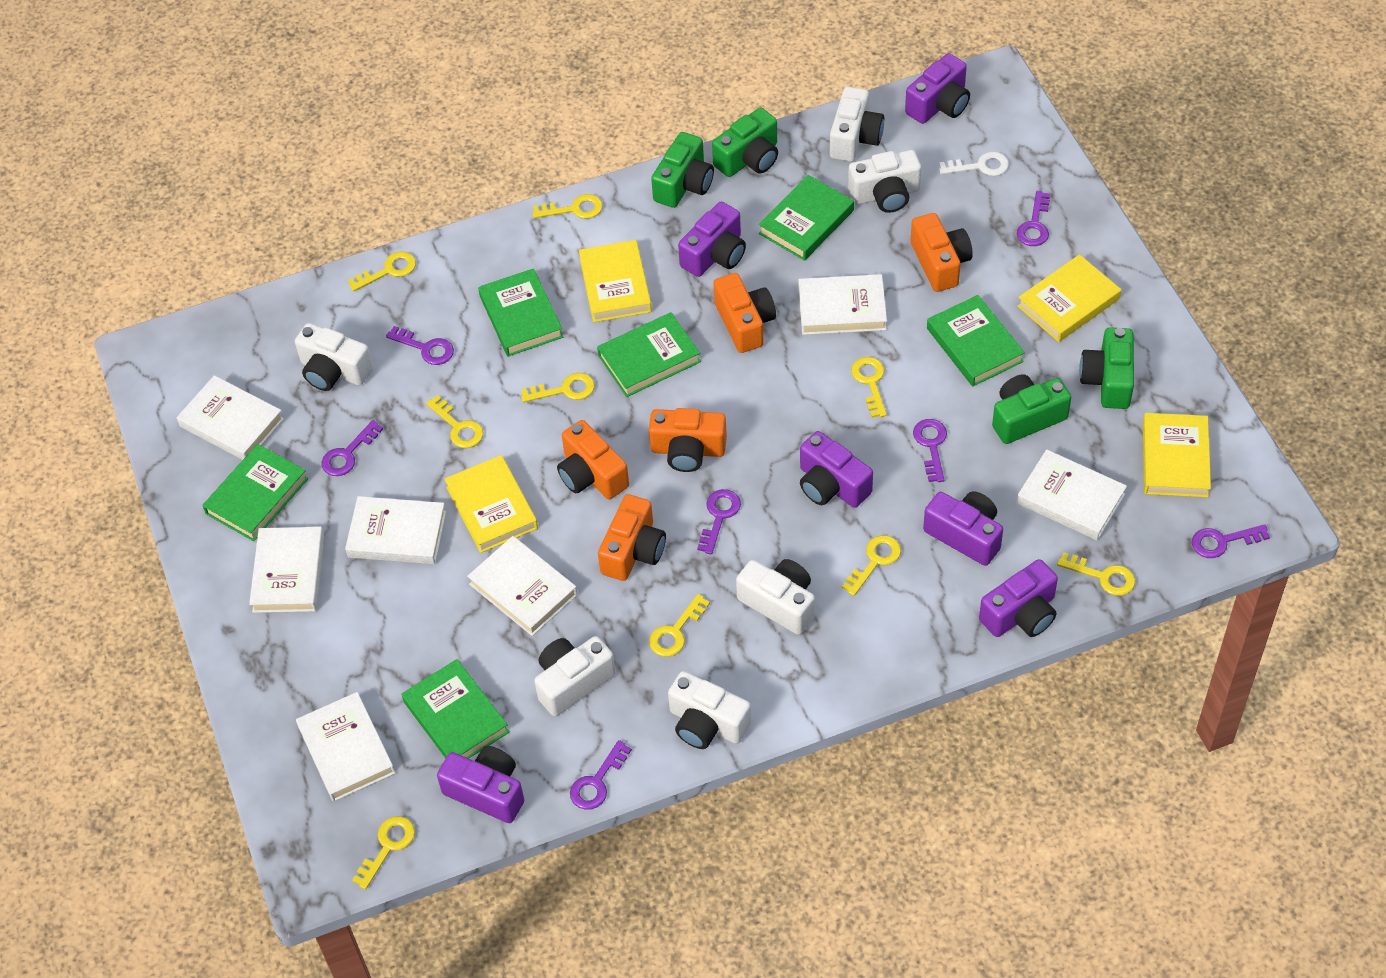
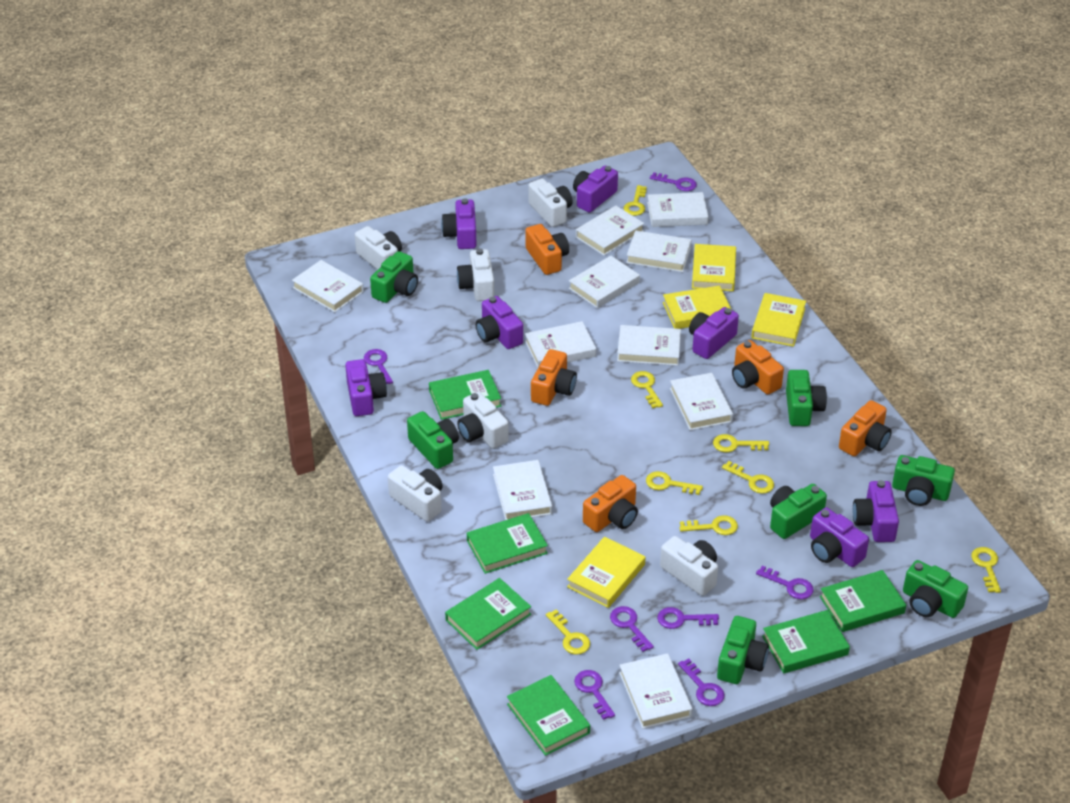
green camera: [651,132,714,208] [712,108,778,177] [992,374,1071,444] [1079,327,1134,409] = 4 -> [370,251,418,303] [407,411,459,469] [717,616,769,684] [770,484,827,539] [786,370,827,426] [892,455,955,506] [903,560,968,618] = 7
purple camera: [437,746,524,823] [678,202,746,277] [800,431,873,508] [905,53,970,124] [923,491,1003,566] [979,559,1058,637] = 6 -> [345,359,387,416] [441,198,477,249] [476,296,523,349] [573,166,618,213] [689,307,739,359] [810,508,869,567] [853,480,899,542] = 7
white book: [177,375,284,460] [249,527,324,613] [296,692,395,802] [345,496,446,564] [467,536,578,636] [798,274,887,335] [1017,449,1127,540] = 7 -> [292,260,364,313] [493,460,552,520] [525,321,596,368] [569,256,640,308] [576,206,644,256] [617,325,681,366] [619,653,693,729] [626,230,691,272] [647,192,709,227] [670,373,733,430] = 10
white key: [939,152,1009,176] = 1 -> none = 0
yellow key: [348,251,416,292] [352,816,415,890] [426,395,483,448] [521,373,595,402] [533,194,603,219] [649,594,710,657] [842,535,901,596] [851,357,887,418] [1057,552,1136,596] = 9 -> [546,610,590,655] [623,185,647,216] [631,371,663,408] [646,471,703,495] [679,515,738,535] [713,434,769,452] [722,461,774,494] [971,547,1001,593] = 8

